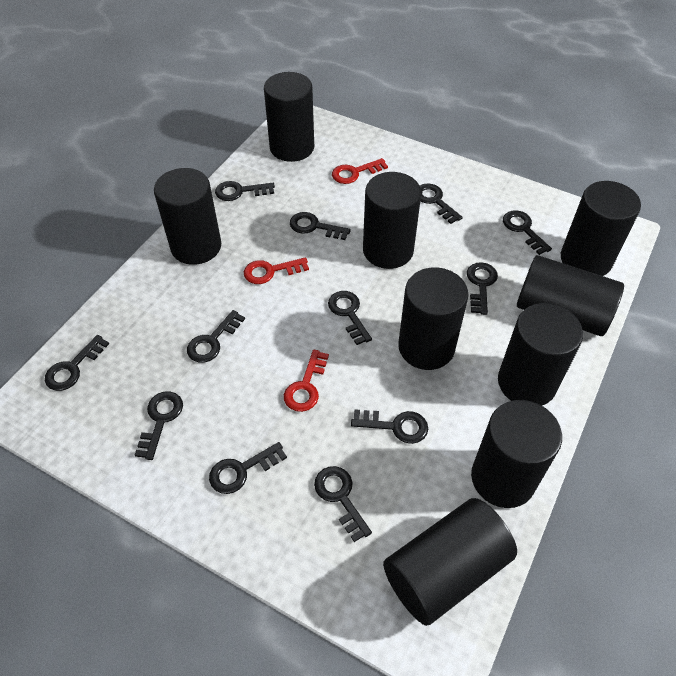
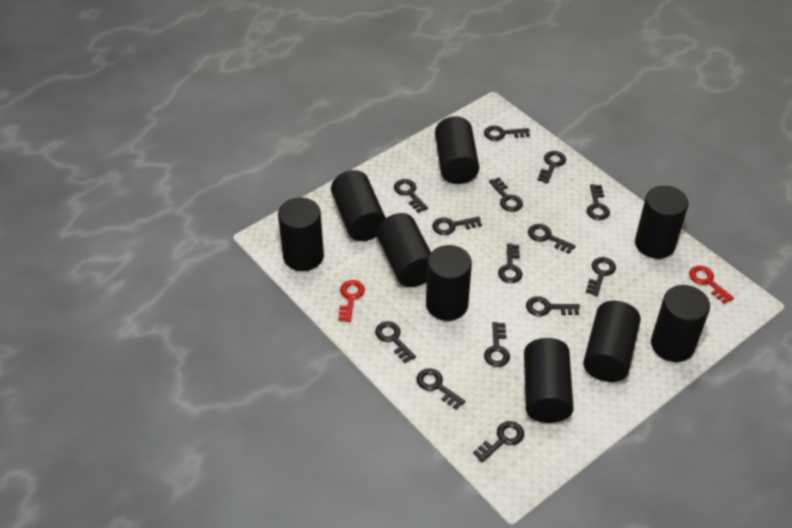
black key: [45,335,109,391] [135,391,183,460] [187,310,245,363] [209,442,287,494] [215,181,275,201] [290,212,351,240] [314,466,372,542] [328,291,372,345] [351,409,428,444] [420,183,463,224] [467,262,498,315] [503,210,552,255] = 12 -> [375,321,416,363] [394,179,428,213] [416,368,465,409] [432,217,482,235] [473,421,524,462] [484,125,530,141] [484,322,510,367] [489,177,523,212] [498,244,522,283] [526,296,580,316] [528,224,576,254] [538,151,566,184] [586,257,616,296] [587,184,610,220] = 14
red key: [244,257,309,284] [284,349,329,412] [332,158,388,184] = 3 -> [338,280,365,322] [689,266,734,304] = 2

